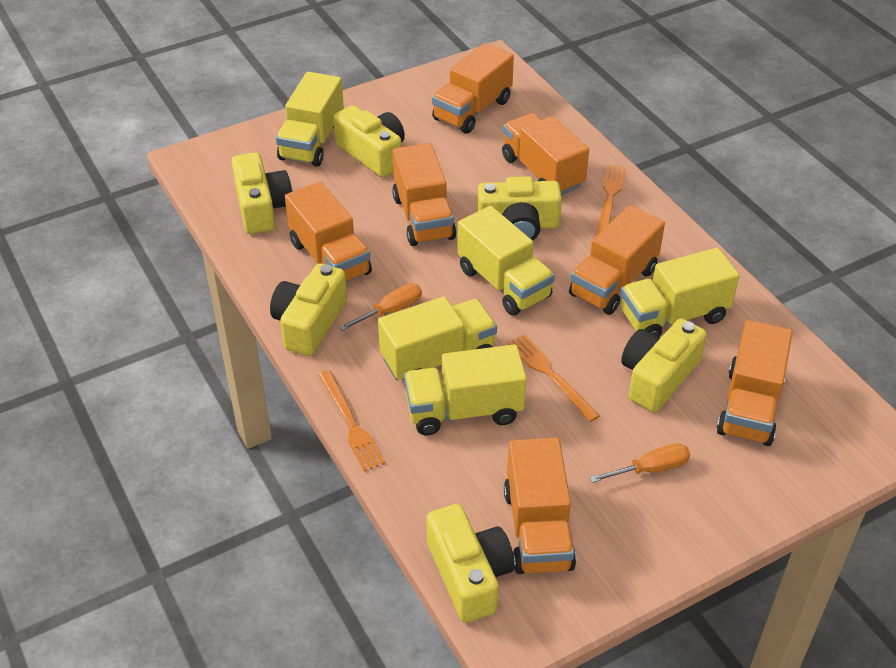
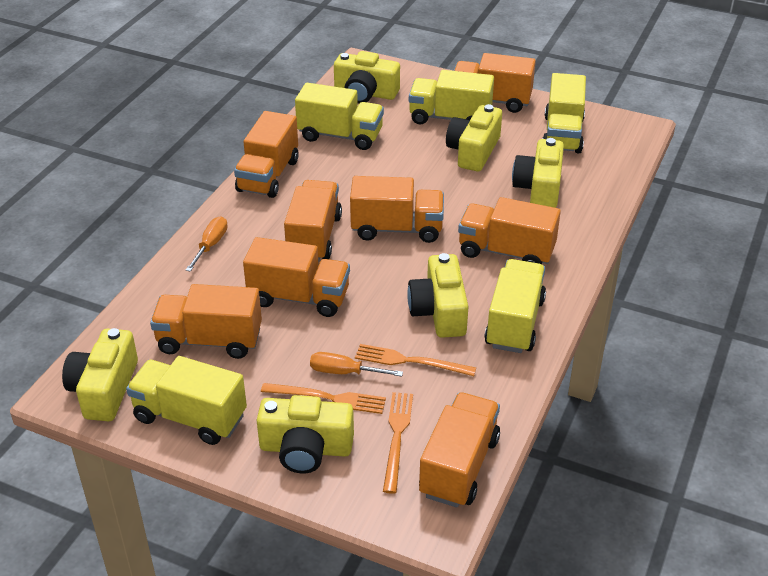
orange truck: [285,181,372,282] [392,143,456,246] [432,43,514,134] [502,113,589,195] [504,438,576,574] [569,205,665,315] [717,320,793,446] = 7 -> [150,284,262,359] [234,111,298,198] [243,237,350,317] [284,180,342,262] [350,176,444,243] [419,392,500,507] [454,53,536,113] [458,197,561,264] = 8

